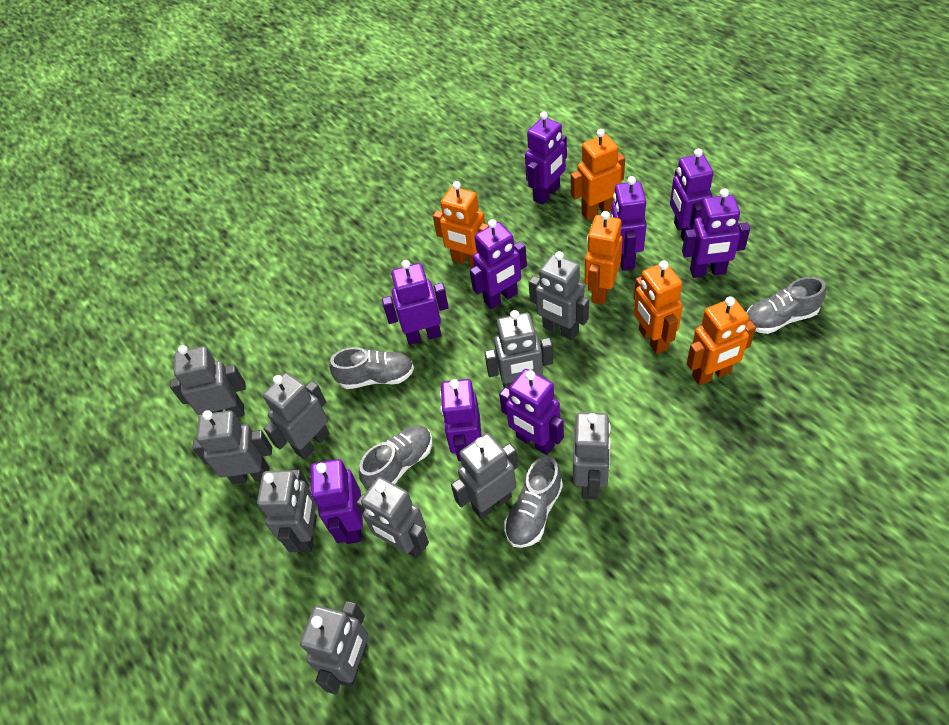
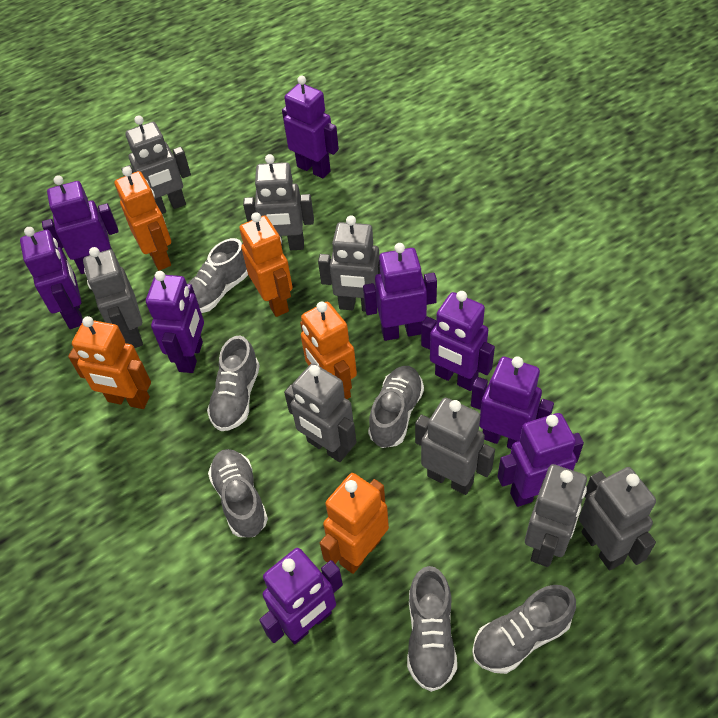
grey robot: [170,345,246,417] [192,410,272,484] [257,470,317,553] [263,373,330,460] [300,601,368,694] [356,477,429,558] [451,433,518,519] [484,310,553,389] [529,251,589,340] [573,412,611,499] = 10 -> [83,247,143,348] [121,115,191,214] [243,154,314,250] [284,363,356,462] [318,215,380,312] [415,398,495,495] [525,464,587,567] [579,467,656,570] = 8
grey shoe: [329,347,414,389] [359,425,432,490] [504,456,563,548] [746,277,826,334] = 4 -> [188,238,248,313] [207,336,260,431] [208,449,268,538] [368,366,424,448] [407,566,457,692] [472,585,576,674] = 6

